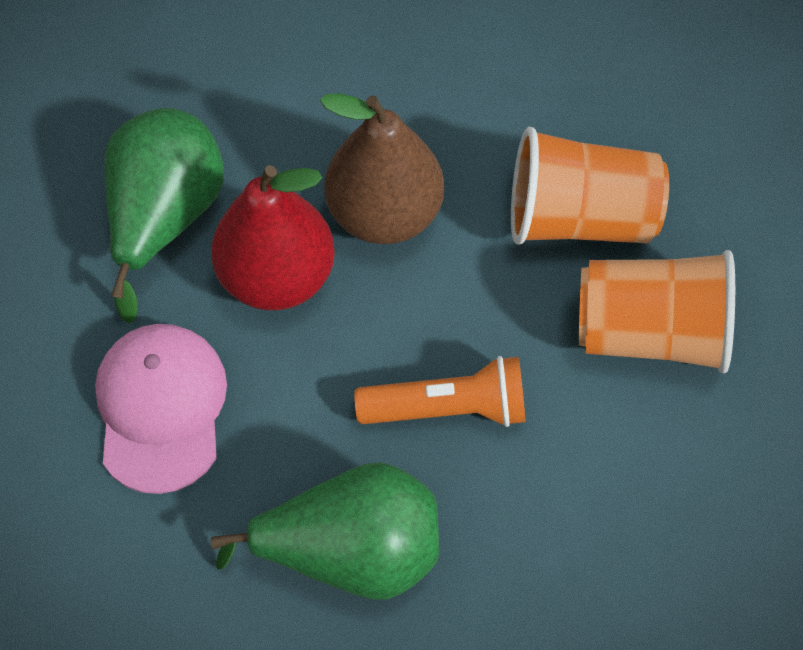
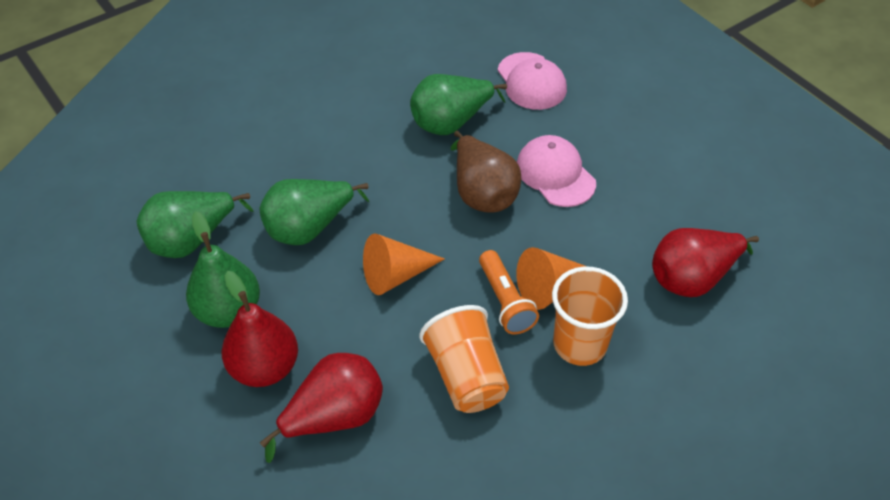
green pear: [104,108,224,323] [210,462,439,600] = 2 -> [137,191,254,258] [186,211,260,328] [259,179,369,245] [410,74,507,135] = 4
orange cone: none = 0 -> [363,233,445,295] [516,247,587,310] = 2
pink cap: [95,324,227,494] = 1 -> [498,52,567,110] [517,135,596,207] = 2
red pear: [211,165,335,310] = 1 -> [222,271,298,387] [260,353,383,463] [652,228,759,297] = 3

